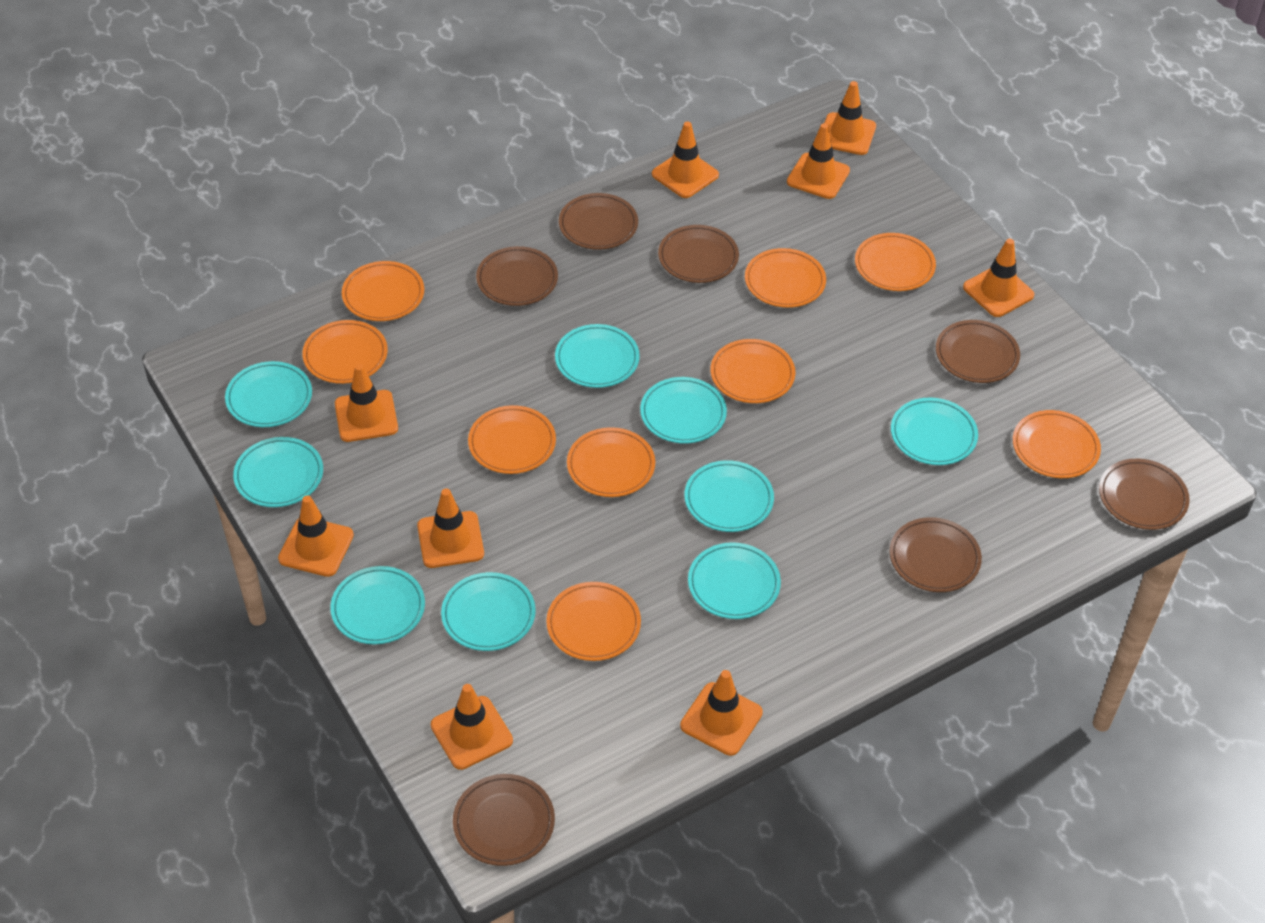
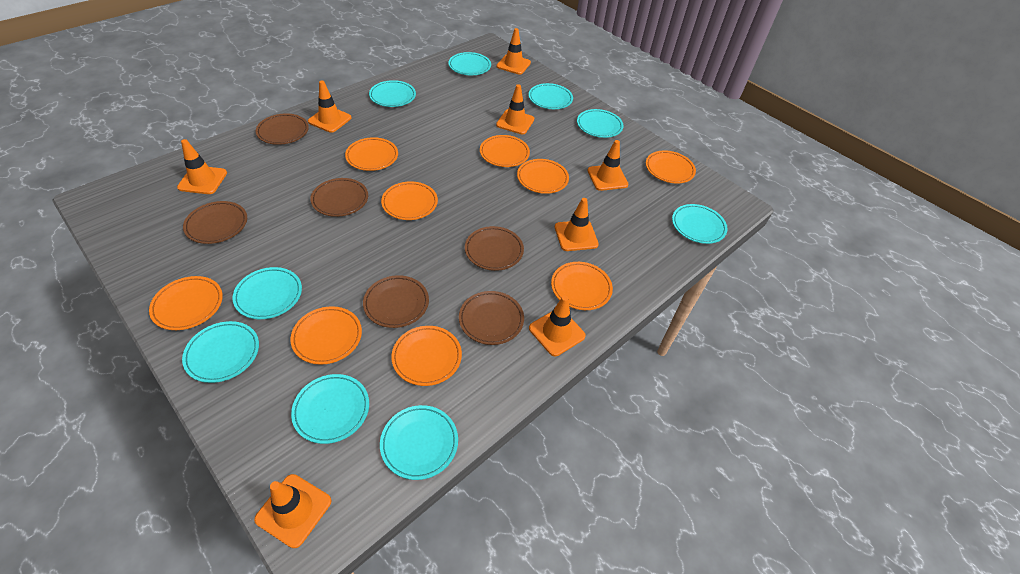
brown plate: [453,774,555,866] [476,246,558,306] [559,193,638,250] [658,225,739,283] [890,517,982,592] [936,320,1020,383] [1099,459,1190,530] = 7 -> [183,201,247,244] [256,113,309,145] [310,178,368,217] [363,275,429,328] [459,291,524,345] [465,226,524,271] = 6
orange traffic cone: [278,495,354,577] [335,364,398,442] [417,488,484,568] [431,684,513,770] [652,121,719,198] [680,670,763,756] [787,123,850,199] [824,81,876,155] [963,239,1035,317] = 9 -> [177,139,227,194] [254,474,331,548] [308,80,352,133] [496,28,531,75] [496,84,534,134] [529,295,586,356] [555,198,599,251] [587,140,629,191] = 8

